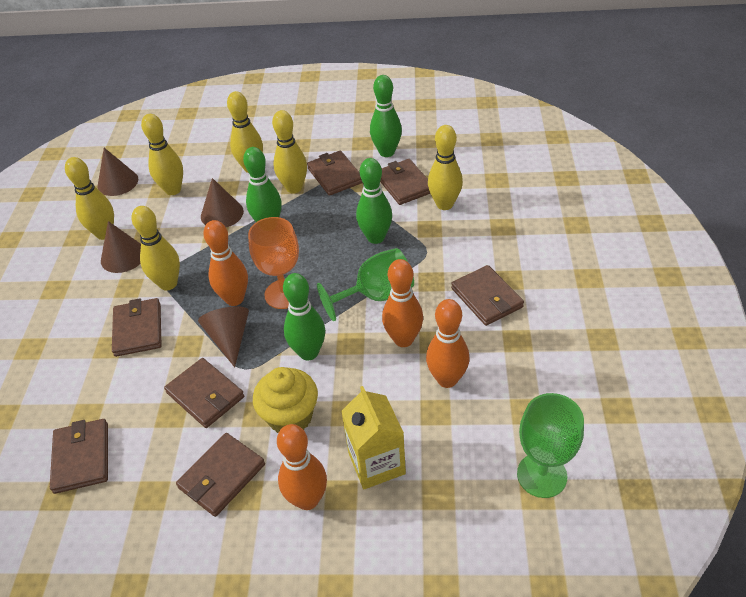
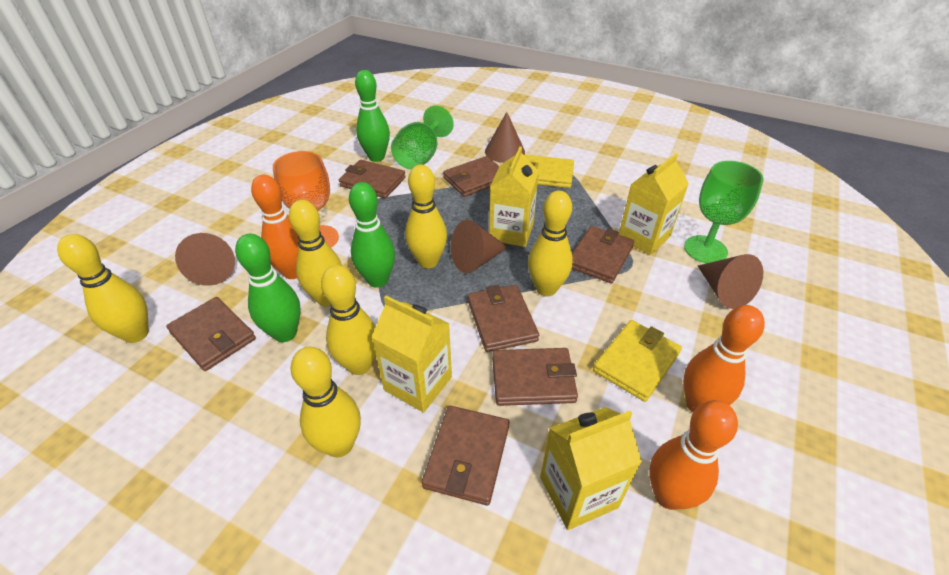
green bowling pin: [243,147,281,222] [283,273,325,360] [356,158,392,244] [370,75,402,157] = 4 -> [235,234,301,342] [349,182,395,288] [355,70,390,162] = 3
orange bowling pin: [203,220,248,306] [277,424,327,510] [382,259,423,347] [426,299,470,388] = 4 -> [251,175,299,279] [649,400,738,510] [683,305,765,412] = 3
yellow carton: [341,386,406,489] = 1 -> [372,296,452,413] [489,146,539,247] [540,407,642,530] [618,154,689,255] = 4
yellow cupcake: [253,367,318,433] = 1 -> none = 0
yellow wallet: none = 0 -> [524,155,574,188] [593,320,682,402] = 2

